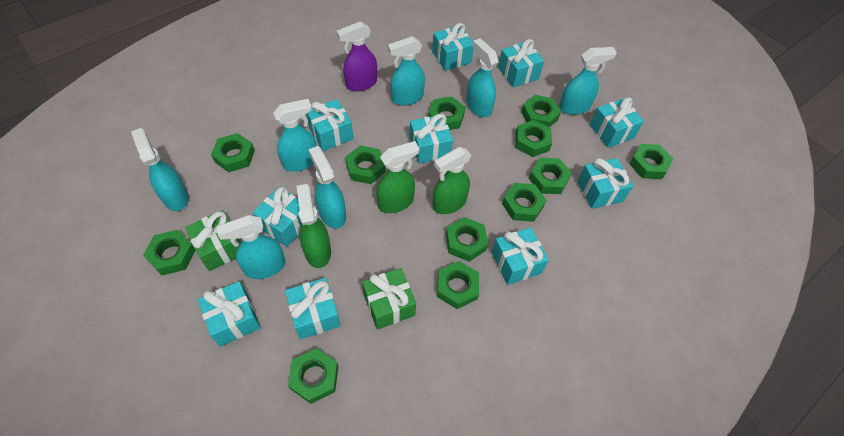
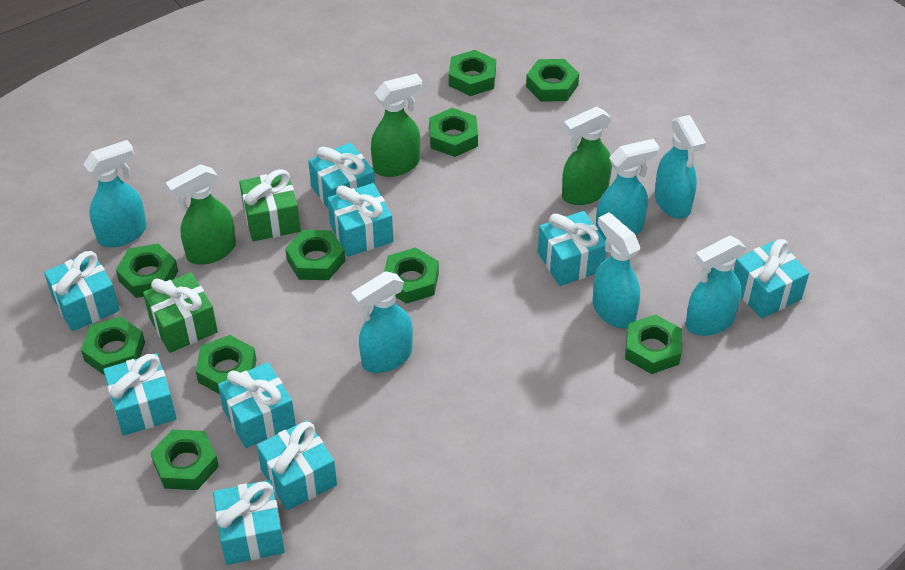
green nut: [143,230,196,275] [211,133,255,172] [288,348,338,404] [345,145,385,184] [428,96,465,130] [437,261,479,309] [446,217,488,262] [502,183,546,222] [515,120,552,157] [521,95,561,127] [529,158,572,194] [629,144,673,179] = 12 -> [81,317,145,375] [116,244,178,298] [150,430,219,490] [196,335,256,394] [285,230,345,280] [384,247,439,304] [429,108,478,157] [449,50,496,96] [526,59,579,102] [625,314,682,374] = 10
purple spray bottle: [336,21,377,91] = 1 -> none = 0
turquoise gift: [198,281,261,347] [252,187,302,247] [285,278,341,339] [306,99,353,151] [410,114,453,164] [432,23,474,71] [492,227,549,285] [498,39,544,88] [577,158,633,209] [590,97,644,148] = 10 -> [44,251,120,332] [103,353,177,436] [213,480,285,565] [218,362,296,448] [257,420,337,510] [308,142,375,208] [327,183,393,257] [538,211,607,286] [733,239,809,319] = 9
turquoise spray bottle: [131,128,189,211] [216,215,286,279] [273,99,317,171] [308,146,346,229] [388,36,425,105] [466,38,499,117] [559,47,617,115] = 7 -> [84,140,147,247] [351,271,413,373] [593,213,640,329] [596,139,659,240] [655,115,706,219] [686,236,746,336] = 6

